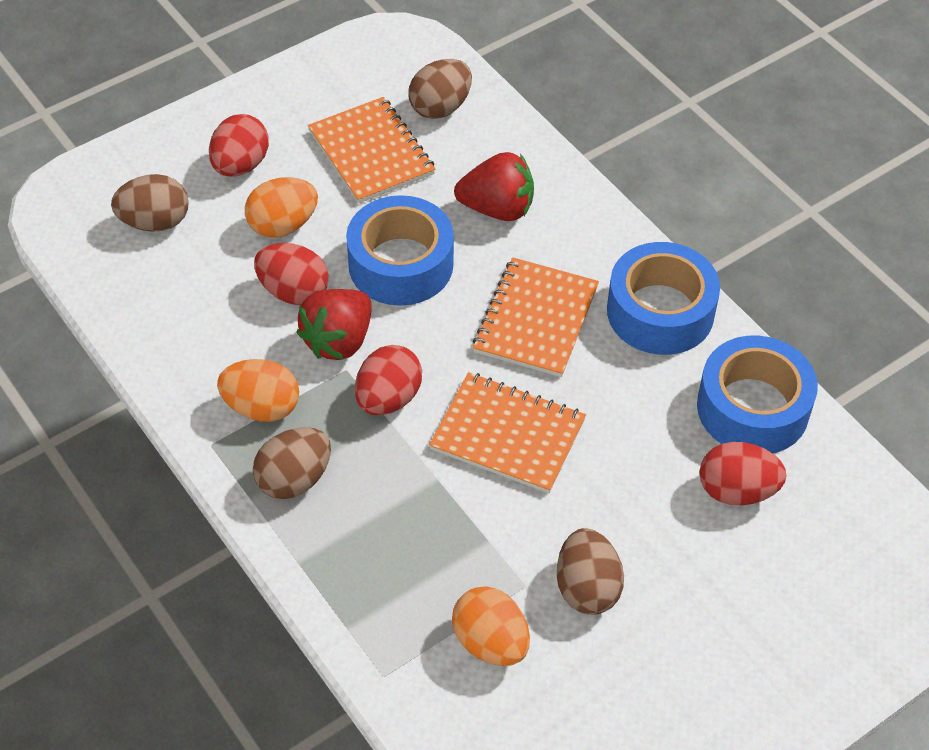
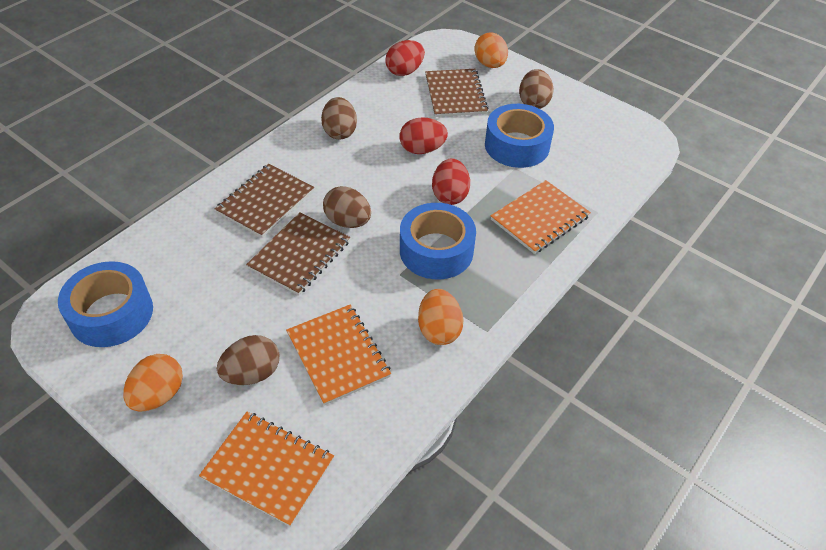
brown notebook: none = 0 -> [215,164,314,238] [246,212,350,295] [425,69,489,117] = 3
red egg: [209,114,269,177] [254,243,328,305] [355,345,422,415] [699,442,787,505] = 4 -> [385,40,425,76] [399,117,448,154] [432,158,470,205] = 3
red strawberry: [296,289,372,360] [454,152,534,221] = 2 -> none = 0

